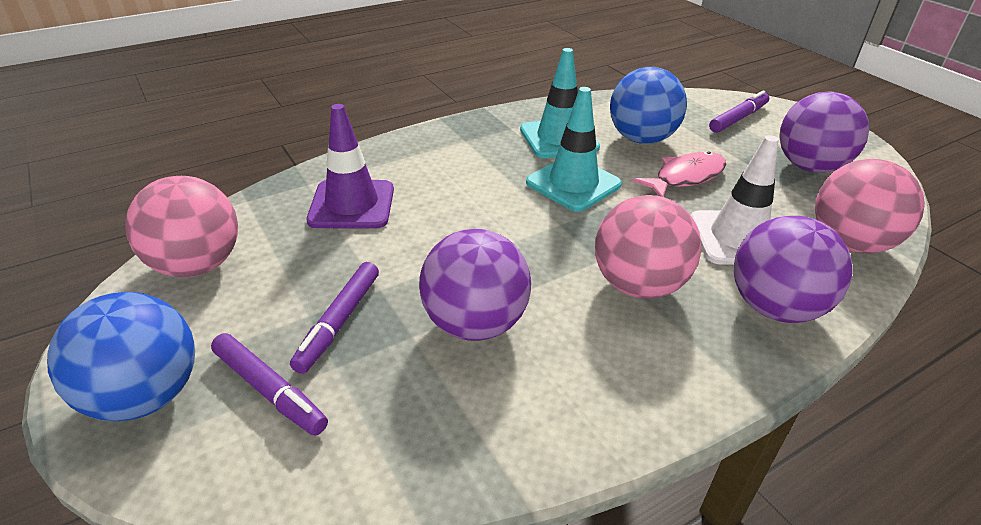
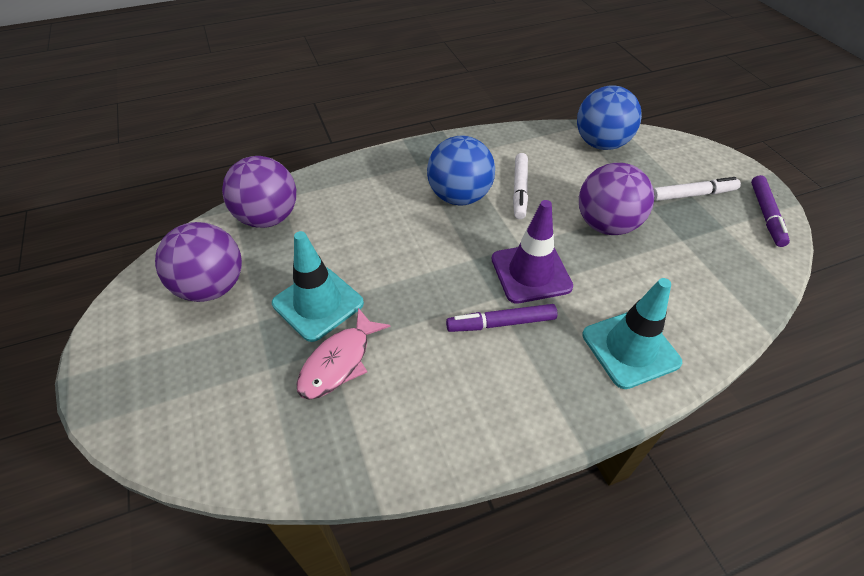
pink ball: [125,176,238,277] [595,195,702,299] [815,159,925,253] = 3 -> none = 0
purple marker: [211,333,328,436] [290,262,379,374] [709,91,769,133] = 3 -> [446,304,557,332] [751,175,790,247] = 2
white marker: none = 0 -> [513,153,528,219] [653,177,741,201] = 2
white traffic cone: [691,135,778,265] = 1 -> none = 0

